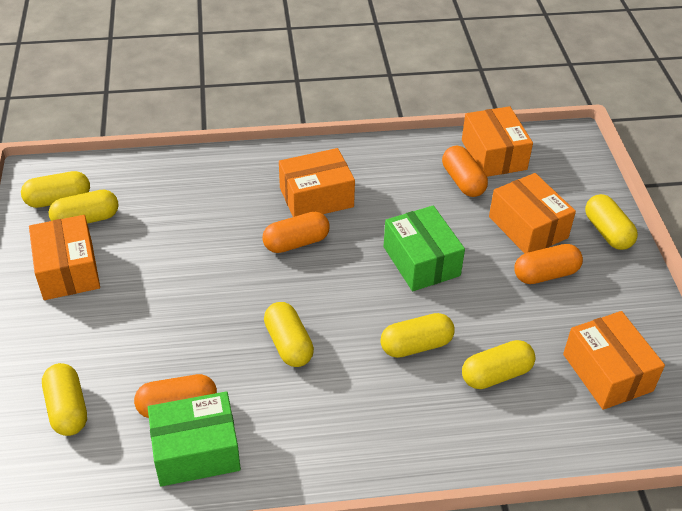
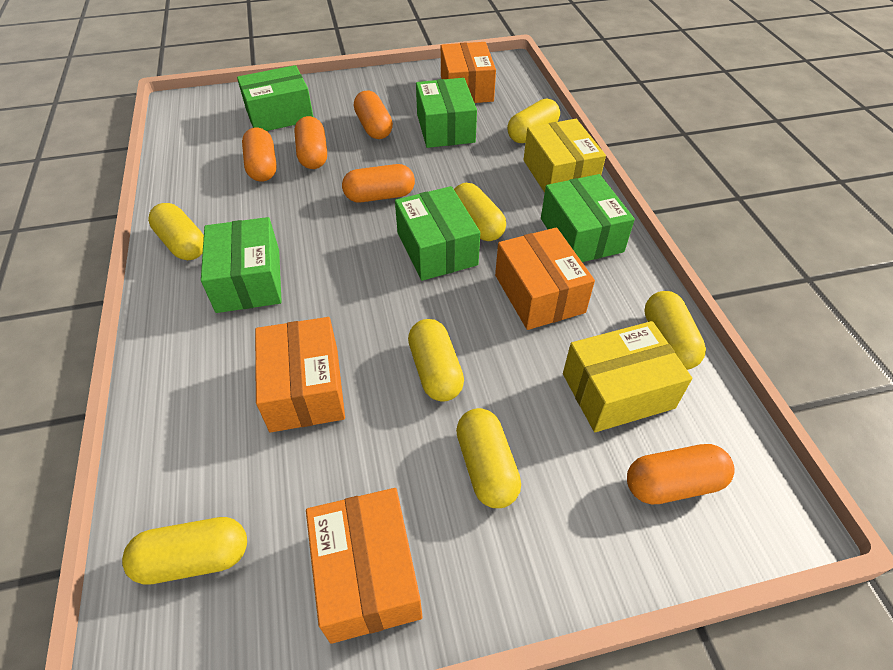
green box: [148,391,241,487] [383,206,465,291] = 2 -> [201,217,282,313] [237,65,313,131] [395,186,480,281] [416,78,477,148] [541,174,635,262] = 5
orange box: [29,215,100,300] [279,148,355,217] [462,106,533,177] [489,173,576,254] [563,311,665,410] = 5 -> [255,317,345,432] [306,488,423,644] [441,42,496,103] [495,227,595,330] = 4
orange capsule: [134,374,217,418] [262,212,330,253] [442,146,488,197] [514,244,583,284] = 4 -> [242,128,277,182] [294,116,327,169] [342,164,415,202] [354,91,393,139] [627,444,735,504] = 5
yellow box: none = 0 -> [524,119,606,193] [563,321,692,432] = 2

